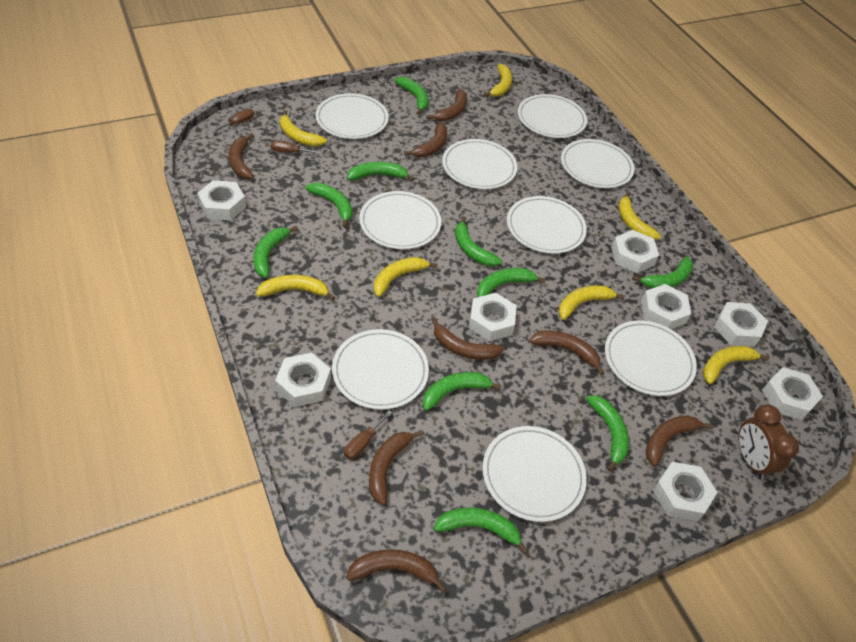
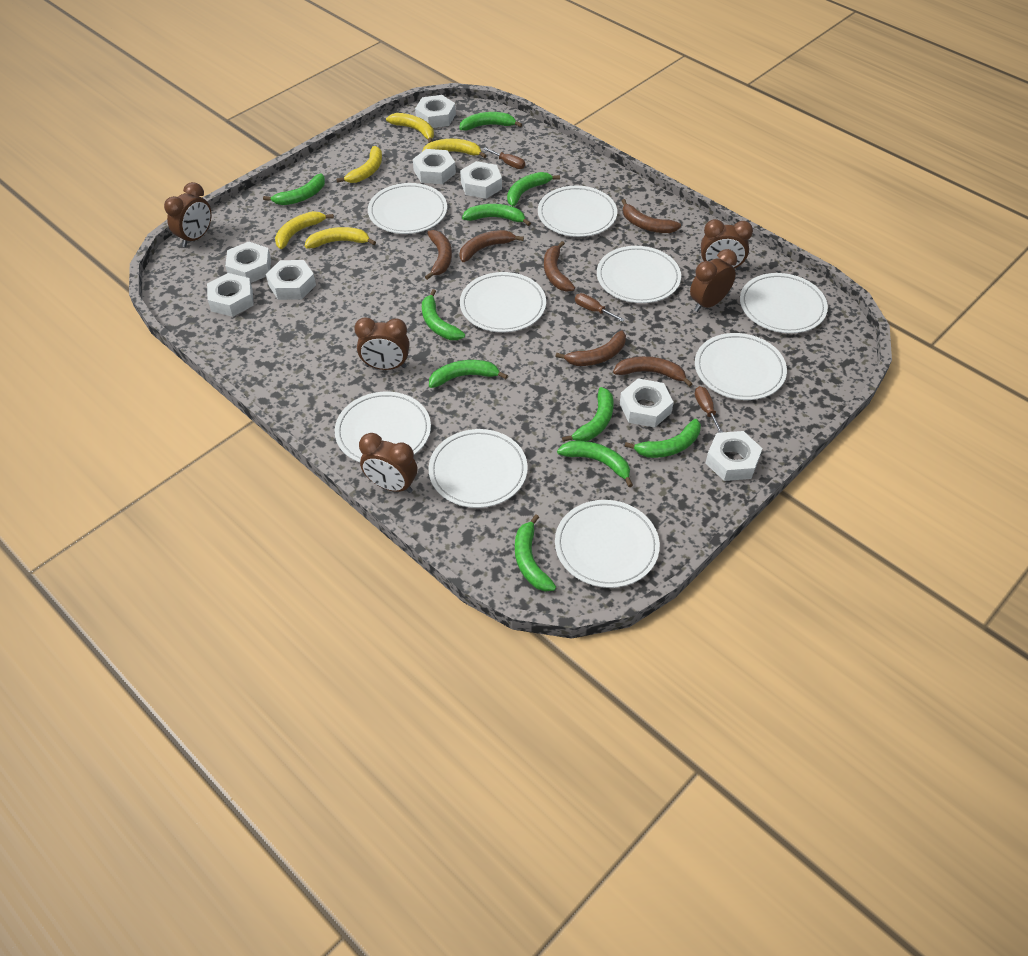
brown banana: [229,133,254,179] [346,549,447,593] [369,430,423,505] [404,122,447,157] [426,89,467,121] [431,317,504,360] [529,330,604,375] [646,415,713,466] = 8 -> [425,230,452,280] [460,230,524,262] [544,241,575,292] [556,330,626,366] [613,356,692,387] [622,199,681,233] = 6
brown clock: [739,404,799,480] = 1 -> [164,182,212,247] [354,317,409,370] [359,433,417,493] [690,249,737,312] [701,219,753,270] = 5
yellow banana: [256,275,335,300] [280,110,327,147] [374,257,438,297] [483,64,512,97] [559,285,625,320] [618,192,661,240] [703,346,769,384] = 7 -> [275,211,334,249] [305,227,376,248] [336,146,382,183] [386,113,434,143] [422,139,487,158] = 5

